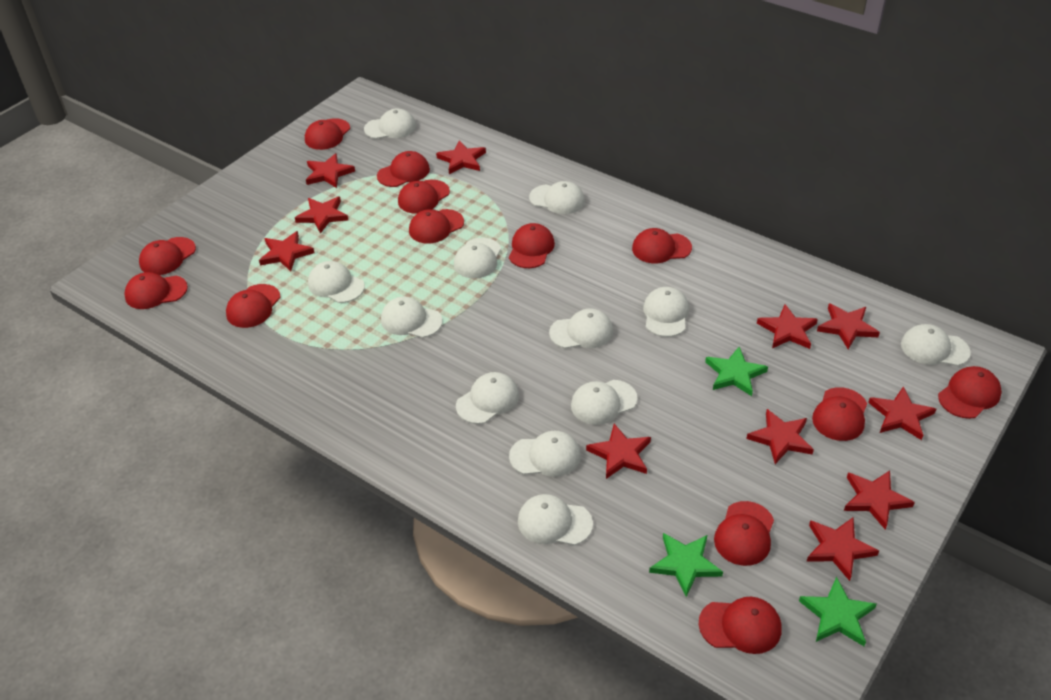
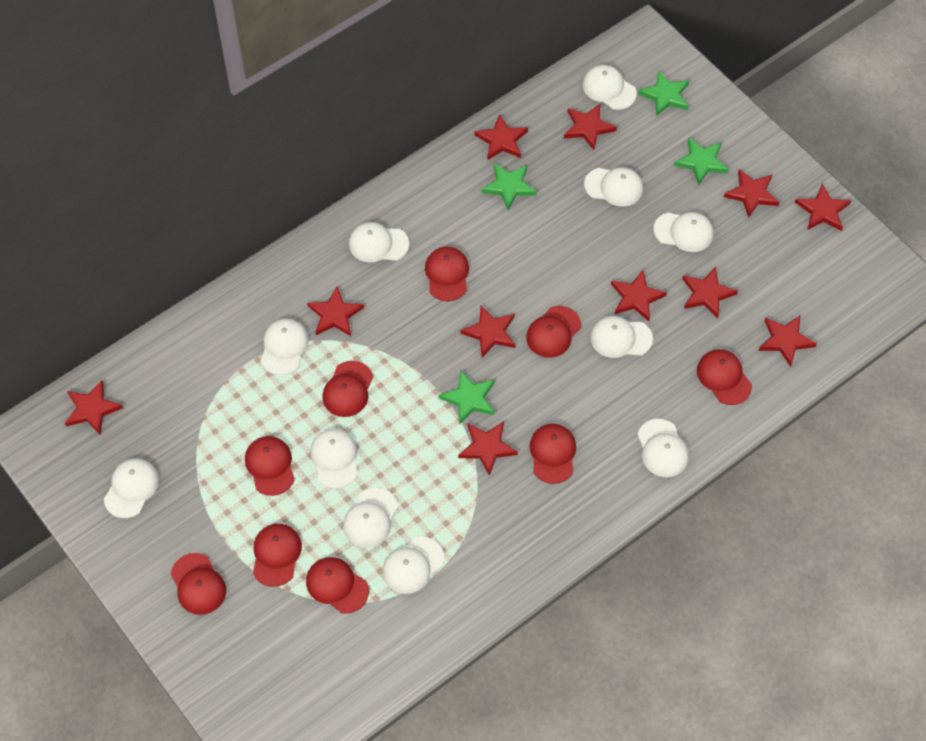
green star: [649,533,723,597] [705,347,768,396] [799,577,877,646] = 3 -> [439,370,495,424] [482,163,537,210] [638,70,689,117] [674,138,729,185] = 4
red cap: [124,272,188,309] [139,237,196,275] [226,284,281,328] [305,118,350,150] [377,151,430,187] [398,180,450,214] [409,209,464,244] [509,223,555,268] [632,228,692,263] [698,597,782,654] [714,501,774,566] [812,387,867,441] [938,366,1002,419] = 13 -> [171,553,226,615] [245,436,295,496] [253,524,302,587] [306,557,369,614] [322,361,373,417] [425,247,469,301] [526,306,581,358] [529,424,576,484] [697,349,752,405] = 9
white cap: [308,261,365,303] [364,109,416,139] [381,297,443,338] [454,238,501,279] [456,372,519,424] [509,431,581,477] [518,494,593,545] [529,181,585,214] [549,309,613,349] [571,380,638,425] [643,287,689,337] [901,324,971,366] = 12 -> [104,458,159,518] [261,319,309,375] [310,429,358,488] [343,488,398,547] [349,222,409,262] [382,537,444,594] [583,65,637,110] [584,167,643,207] [590,316,653,358] [637,419,689,477] [654,212,713,252] = 11

